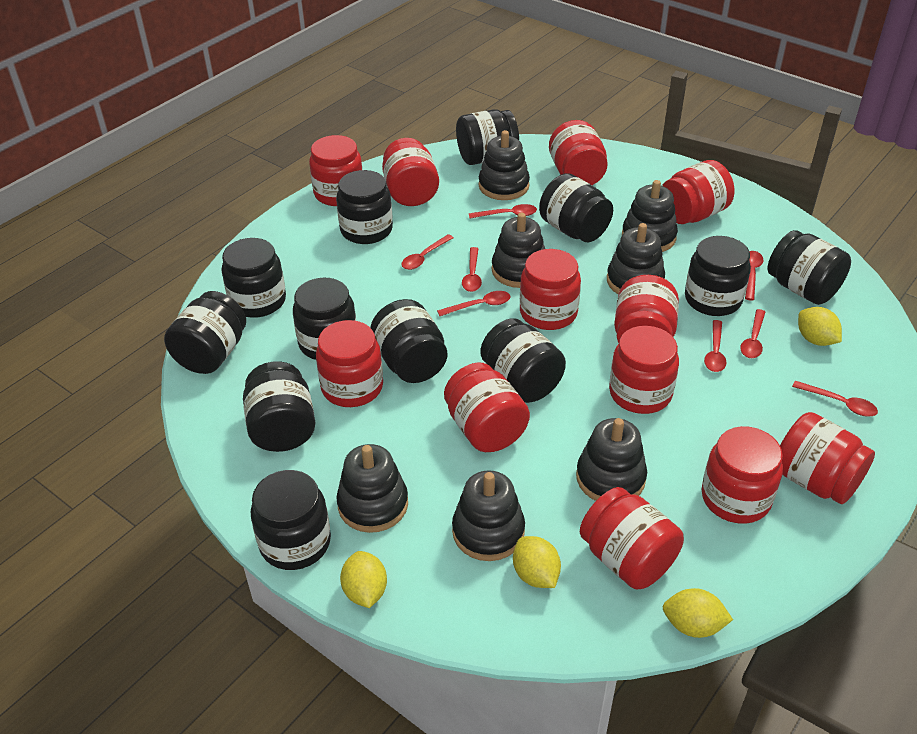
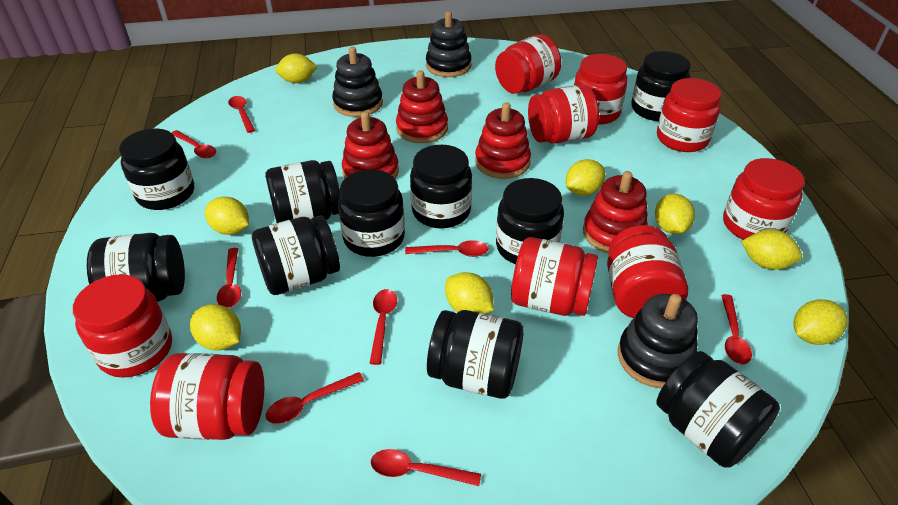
black jar: [164,291,246,374] [222,238,286,318] [243,361,315,452] [251,470,331,570] [293,278,356,360] [336,170,393,244] [370,299,447,383] [456,109,519,165] [480,318,566,403] [539,173,613,243] [685,236,751,316] [768,230,851,305] = 12 -> [87,233,185,302] [119,128,194,210] [252,215,340,295] [265,160,340,223] [338,169,405,257] [410,145,472,228] [427,310,524,399] [496,178,564,264] [631,51,691,121] [656,351,780,468] = 10
black stacking toy: [336,444,408,533] [452,470,525,561] [479,130,530,200] [492,213,545,288] [576,418,647,501] [607,223,665,294] [622,180,678,252] = 7 -> [332,47,383,117] [426,11,472,77] [618,294,698,388] = 3
red jar: [309,135,363,206] [316,320,383,407] [382,138,439,206] [444,363,530,452] [520,249,581,330] [549,120,608,185] [580,487,684,589] [609,326,679,414] [614,275,679,343] [662,160,734,224] [701,426,783,524] [780,412,875,504] = 12 -> [73,274,172,378] [150,353,264,440] [495,35,561,94] [511,237,598,316] [528,84,599,144] [574,54,628,125] [607,225,688,318] [657,78,721,152] [723,158,805,240] = 9
red stacking toy: none = 0 -> [342,111,399,179] [396,70,448,143] [475,102,531,179] [583,171,648,253] = 4
yellow lemon: [340,551,387,608] [513,536,561,588] [662,588,733,638] [798,307,842,346] = 4 -> [190,304,241,351] [205,196,249,235] [275,54,318,83] [445,272,494,314] [566,159,605,196] [655,194,695,234] [741,230,802,270] [793,299,848,345] = 8

